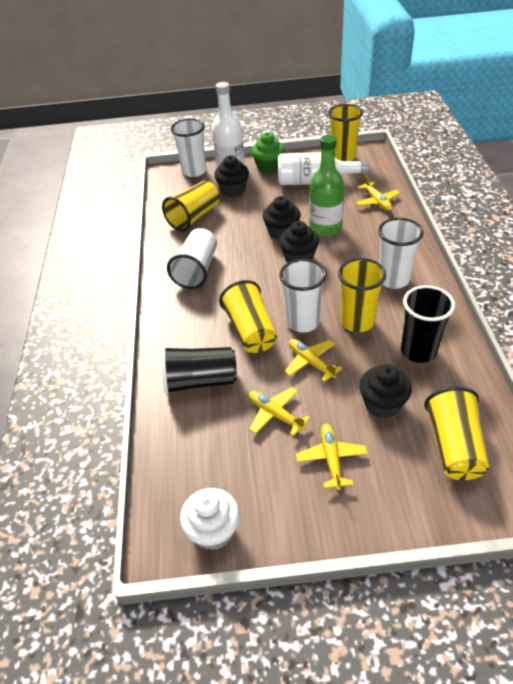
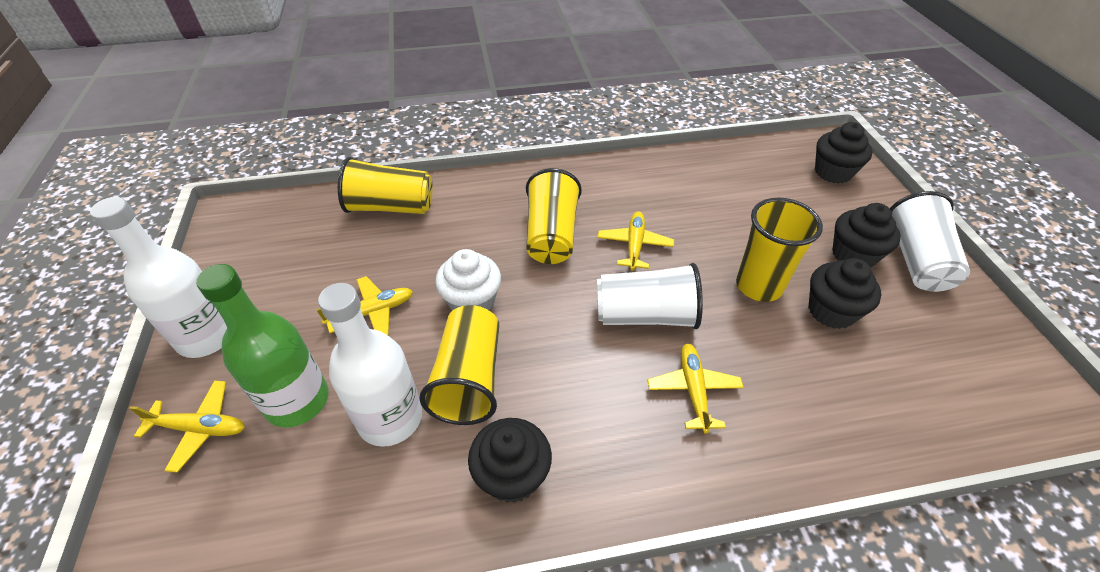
black cup: [162,346,237,395] [401,285,455,363] = 2 -> none = 0
green cupcake: [251,132,284,173] = 1 -> none = 0
white cup: [167,228,217,289] [171,118,207,177] [279,259,327,332] [378,218,424,289] = 4 -> [597,263,703,329] [890,191,970,292] = 2
yellow cup: [162,180,219,231] [219,280,277,353] [328,104,363,161] [338,258,386,332] [424,387,489,480] = 5 -> [338,157,433,214] [419,305,499,425] [526,168,582,264] [736,198,823,302] = 4

